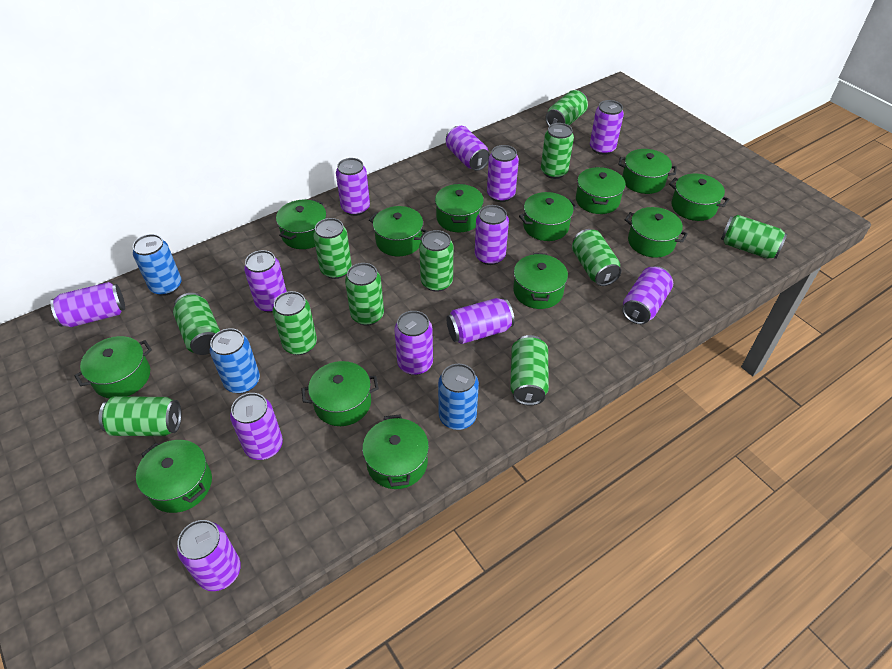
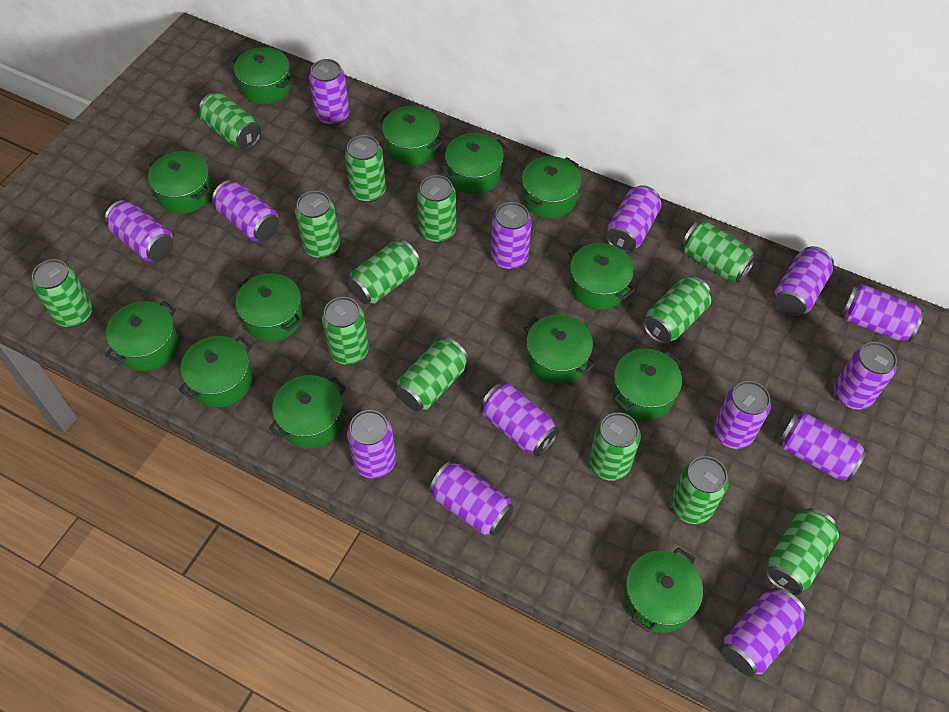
blue can: [133,234,182,296] [210,328,260,394] [438,364,479,430] = 3 -> none = 0
green can: [99,396,182,436] [173,293,220,355] [272,291,317,355] [313,218,352,279] [345,263,384,326] [419,230,453,292] [510,335,549,405] [541,123,574,179] [546,90,588,126] [572,229,621,286] [721,215,787,259] = 11 -> [32,259,92,327] [199,93,261,150] [295,191,340,258] [322,297,369,365] [345,135,386,202] [348,240,420,304] [396,337,469,411] [417,175,456,243] [589,413,641,481] [643,276,712,344] [671,456,729,524] [682,221,757,283] [765,508,839,595] = 13
purple can: [50,282,125,327] [177,520,241,591] [230,393,283,460] [244,250,287,313] [336,158,370,216] [394,311,433,375] [446,126,490,171] [446,298,515,344] [475,205,509,265] [487,145,519,202] [590,100,624,155] [622,266,673,324] = 12 -> [105,200,174,262] [212,180,279,241] [309,59,349,126] [347,410,396,478] [429,461,514,536] [481,383,560,457] [491,202,532,270] [606,185,662,253] [713,381,771,449] [723,587,807,676] [774,246,834,316] [779,412,867,482] [834,342,897,410] [841,284,925,342] = 14

